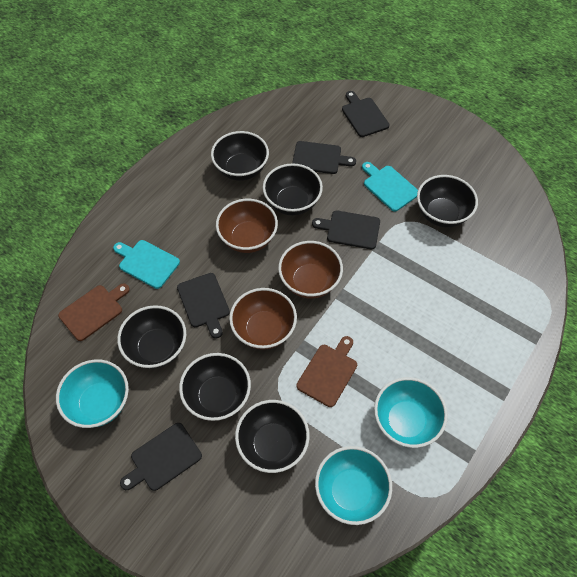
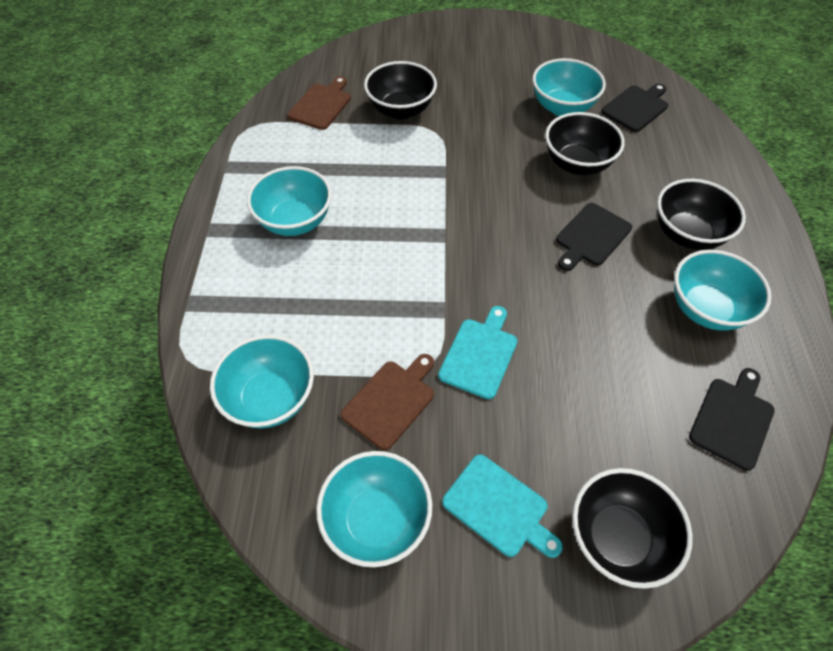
black bowl: [117,305,186,369] [179,353,251,421] [211,131,269,181] [235,400,310,473] [263,163,323,215] [417,175,478,228] = 6 -> [364,61,437,120] [545,112,625,175] [572,468,693,589] [657,179,746,250] = 4
black cutting board: [120,423,202,491] [177,273,230,339] [292,141,356,174] [312,210,380,249] [342,91,390,137] = 5 -> [556,203,632,271] [601,83,668,132] [689,368,775,471] = 3
brown bowl: [216,199,278,253] [229,288,297,350] [278,241,343,298] = 3 -> none = 0
turquoise bowl: [56,359,129,428] [315,446,392,525] [374,377,448,448] = 3 -> [210,335,314,428] [247,166,332,236] [316,451,432,567] [532,58,606,116] [674,250,772,330] = 5

